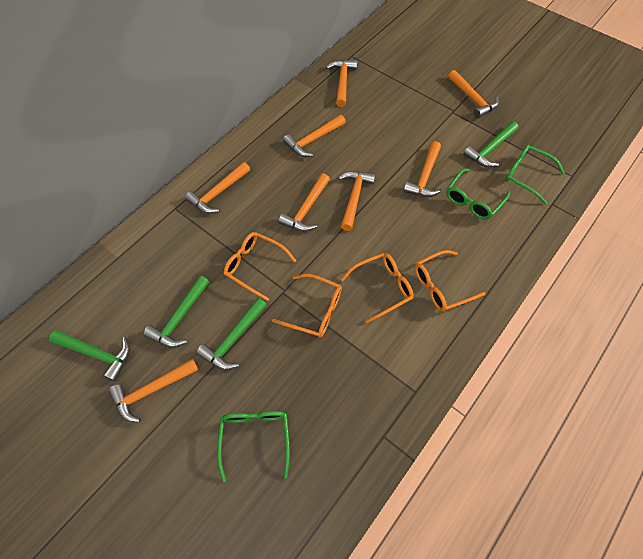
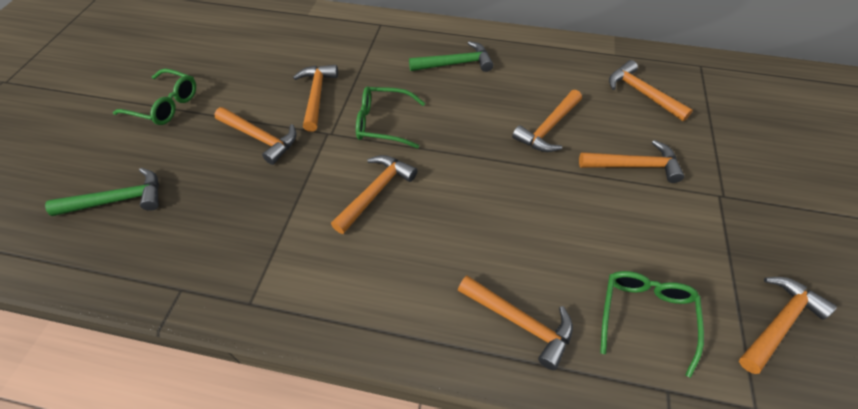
green hammer: [49,330,130,382] [143,276,209,348] [196,298,267,370] [463,121,518,167] = 4 -> [45,168,159,216] [409,41,493,72] = 2
orange glasses: [224,232,296,301] [272,274,342,338] [341,253,414,323] [415,250,486,312] = 4 -> none = 0

